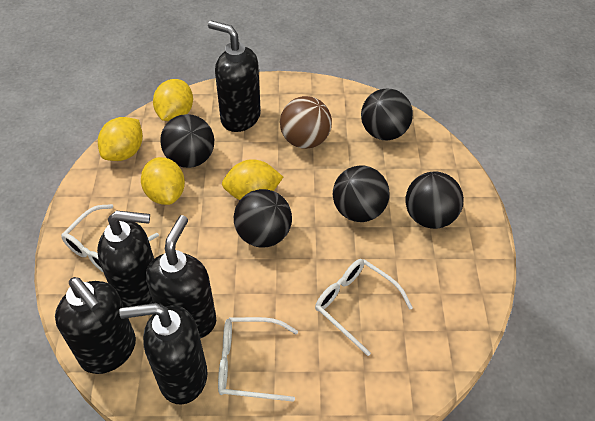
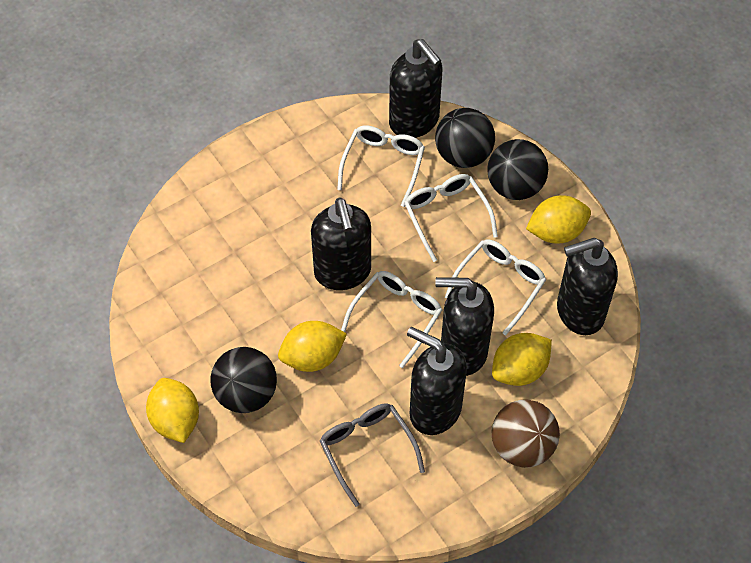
black ball: [160,114,214,168] [234,189,292,248] [333,166,389,222] [361,89,413,140] [405,172,464,229] = 5 -> [210,347,277,413] [435,108,495,168] [487,139,548,200] = 3
grey glasses: none = 0 -> [320,403,425,507] = 1
white glasses: [61,204,159,273] [218,317,298,402] [315,259,413,356] = 3 -> [337,125,425,207] [341,271,442,368] [404,174,498,262] [445,239,546,335] = 4

